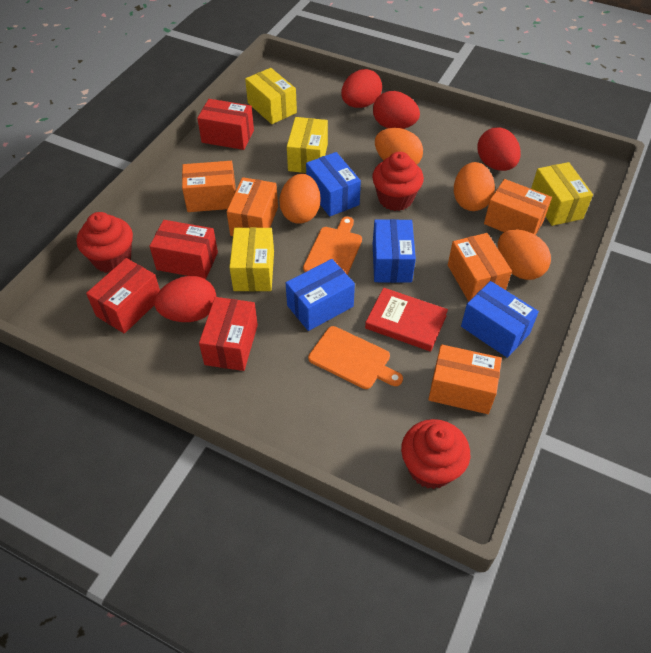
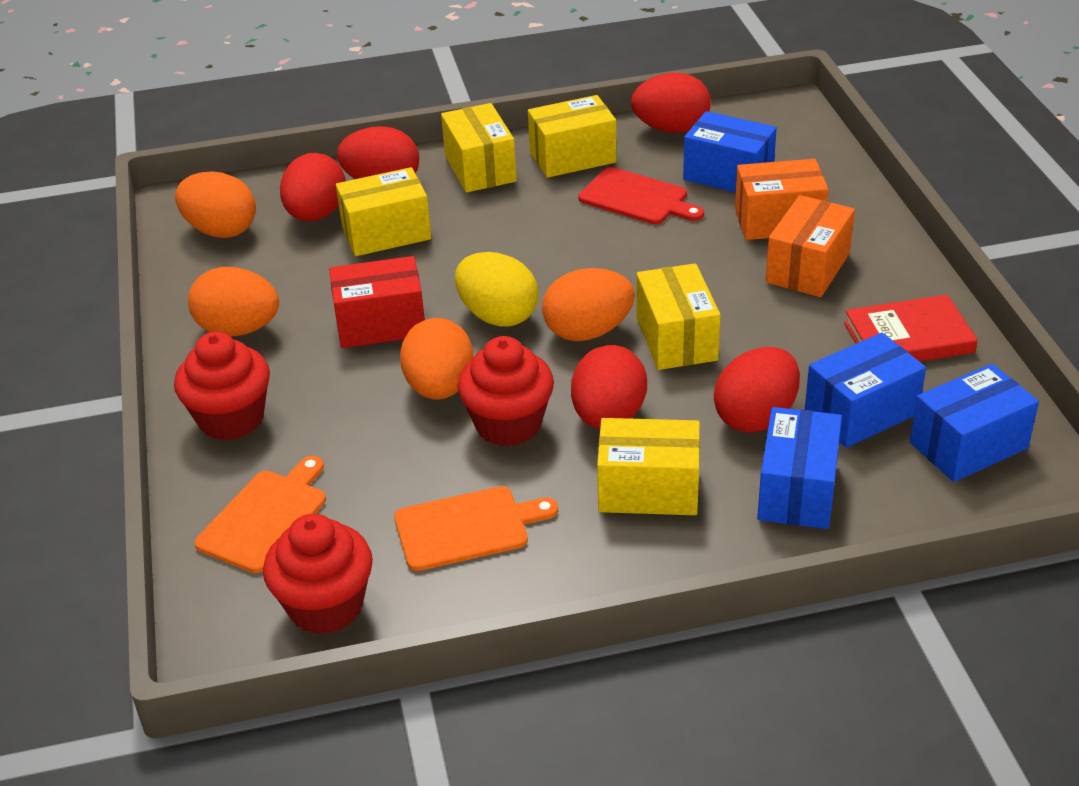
orange box: [182,161,236,212] [227,177,278,236] [428,344,502,414] [448,233,512,302] [484,179,552,235] = 5 -> [735,159,829,240] [766,195,855,297] = 2
red box: [86,258,160,334] [149,220,218,279] [197,99,254,150] [199,297,258,371] = 4 -> [329,256,425,348] = 1
red cutting board: none = 0 -> [578,167,704,224] = 1
red egg: [154,276,216,322] [341,69,382,108] [373,91,420,129] [477,127,521,171] = 4 -> [280,153,346,221] [337,126,419,179] [571,345,647,429] [631,73,711,133] [714,347,800,433] = 5
yellow box: [229,227,274,291] [245,68,297,124] [287,117,328,173] [531,162,593,226] = 4 -> [336,167,431,256] [441,103,517,193] [528,95,617,178] [597,418,700,515] [636,263,721,370] = 5
yellow egg: none = 0 -> [455,252,539,327] = 1

